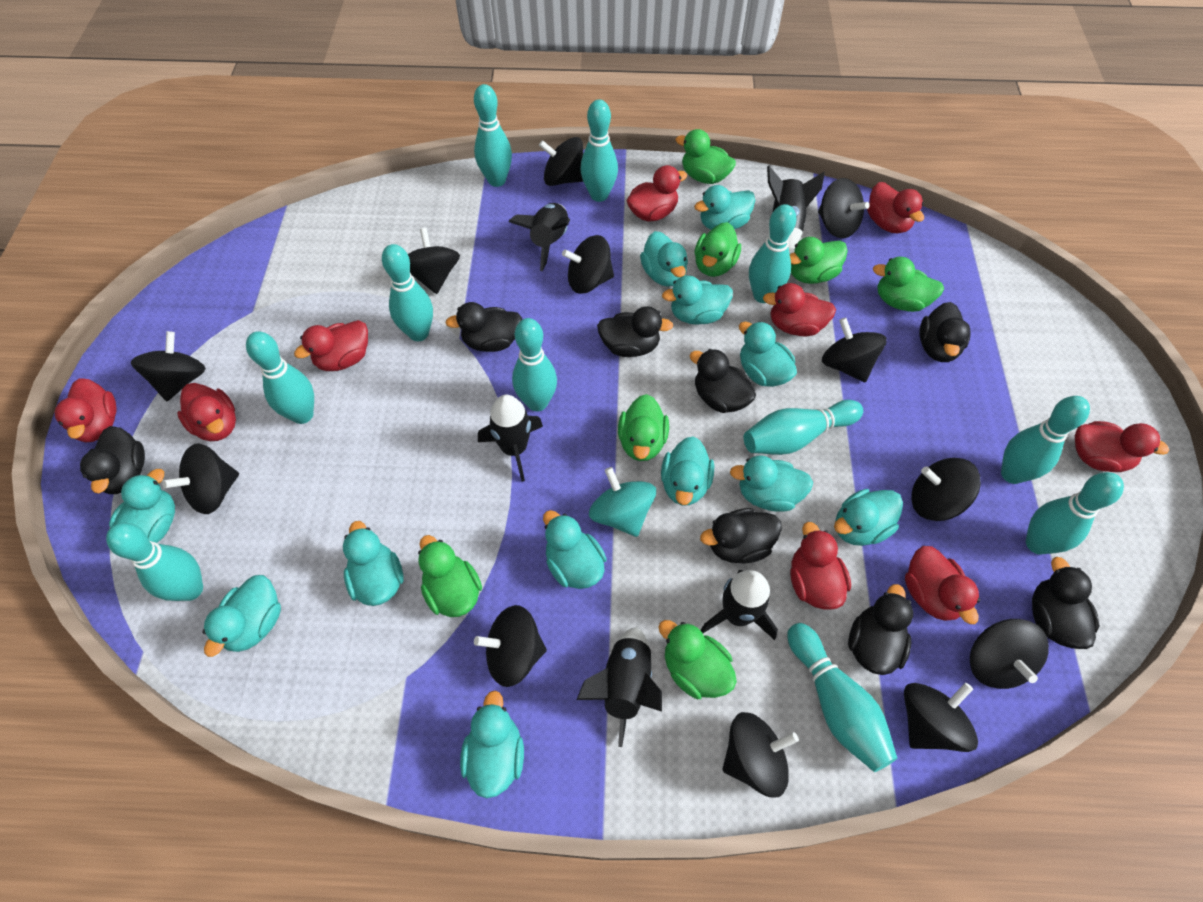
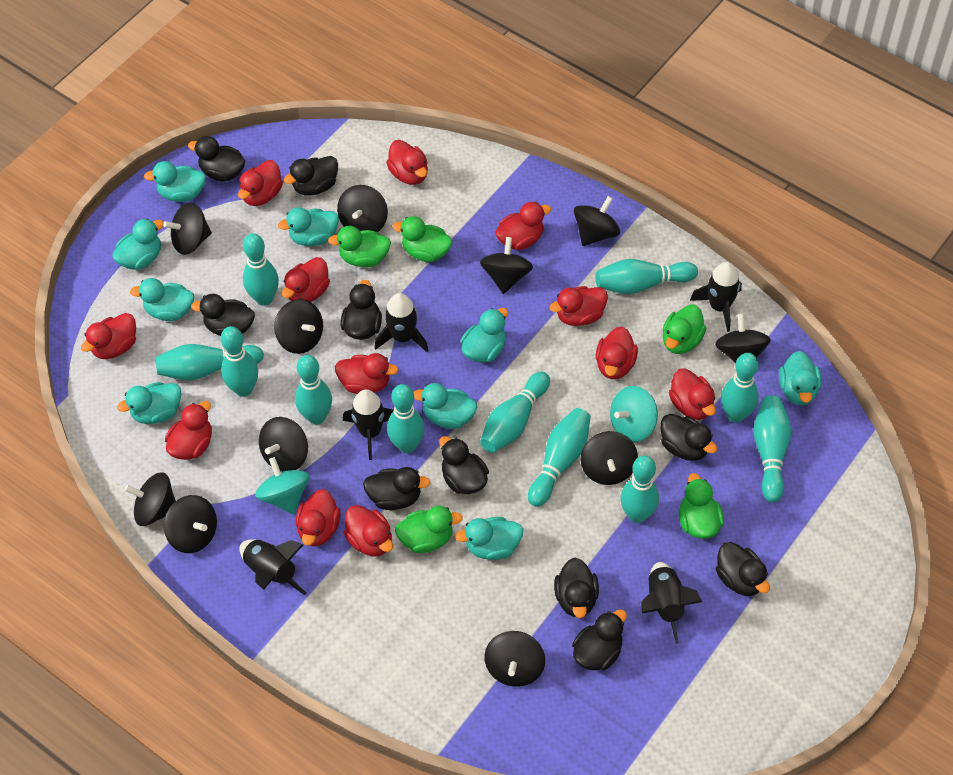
black duck: [80,426,145,494] [445,302,522,352] [597,306,673,357] [690,349,756,413] [700,508,782,564] [848,584,913,675] [919,302,971,362] [1032,557,1100,649] = 8 -> [188,136,245,181] [191,294,255,336] [284,156,338,196] [341,280,382,340] [363,467,430,510] [439,436,489,494] [554,558,599,618] [572,609,627,671] [661,414,717,461] [716,542,770,596] = 10
black spinning top: [131,331,205,401] [162,443,239,514] [408,228,460,294] [474,605,547,687] [539,137,583,186] [562,235,614,294] [722,712,799,797] [818,178,870,238] [822,317,887,382] [904,683,978,752] [912,458,981,521] [970,619,1049,689] = 12 -> [124,472,176,526] [163,202,212,255] [164,495,217,553] [259,417,308,472] [274,299,323,354] [337,185,388,232] [480,237,533,294] [484,631,545,687] [574,196,620,246] [581,431,638,485] [715,313,771,363] = 11
green duck: [418,535,482,617] [618,394,669,461] [658,620,737,699] [675,129,736,184] [695,222,741,277] [790,237,848,284] [873,257,944,312] = 7 -> [328,226,391,267] [393,216,452,262] [395,506,463,553] [663,304,706,354] [679,473,724,539] = 5
red duck: [55,378,117,443] [177,383,236,441] [294,320,368,371] [626,165,687,222] [763,283,836,336] [790,522,851,610] [867,182,924,233] [905,546,980,624] [1075,421,1169,472] = 9 -> [81,313,136,359] [165,401,212,460] [238,160,283,206] [282,257,330,302] [296,489,341,546] [335,353,398,394] [344,505,393,557] [386,140,428,185] [495,202,551,250] [549,286,608,326] [596,327,638,379] [669,368,716,420] = 12
turquoise duck: [109,469,175,543] [202,575,281,657] [343,521,404,606] [460,690,524,798] [543,510,607,589] [640,231,688,287] [661,436,714,505] [662,275,733,325] [694,185,755,230] [730,455,813,512] [739,321,797,387] [834,489,903,546] = 12 -> [112,219,164,270] [117,382,181,424] [130,278,194,321] [144,161,206,202] [278,207,339,246] [413,383,477,429] [455,517,523,560] [461,308,508,363] [779,351,821,405] = 9
turquoise spinning top: [589,467,656,537] = 1 -> [255,457,310,515] [610,386,658,442] = 2

